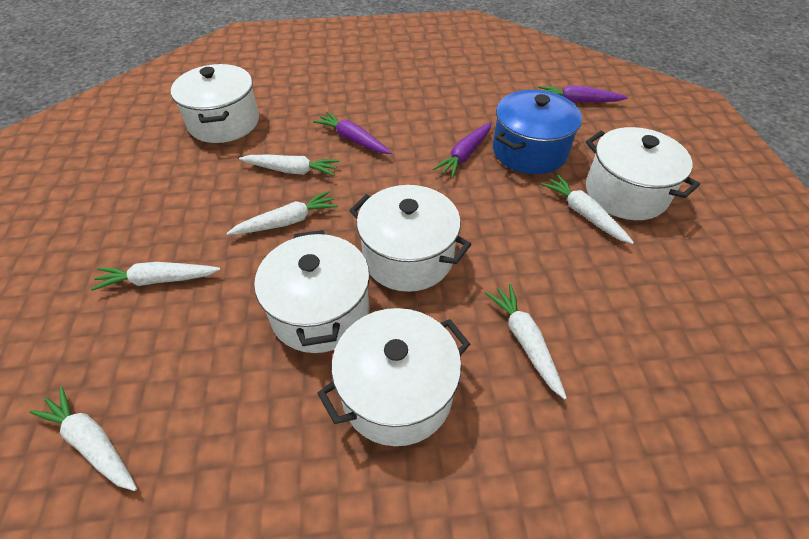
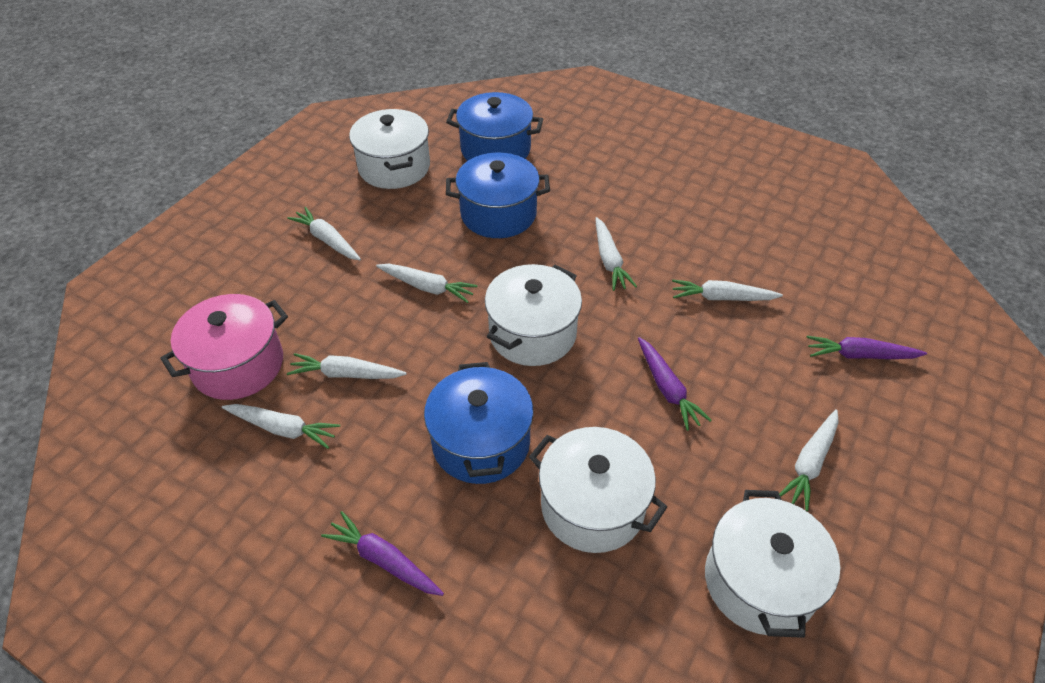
blue pot: [493,90,582,174] = 1 -> [424,362,534,484] [446,92,543,161] [446,153,550,238] = 3
pink pot: none = 0 -> [160,294,288,400] = 1
white carrot: [29,386,137,491] [91,262,221,291] [226,191,338,235] [239,155,339,176] [485,284,567,400] [541,175,634,244] = 6 -> [222,404,340,449] [287,207,361,260] [287,353,407,379] [376,264,478,303] [595,217,637,291] [672,279,783,301] [779,409,838,511] = 7
white pot: [171,64,259,143] [254,230,370,353] [317,308,470,446] [349,185,471,292] [586,127,700,220] = 5 -> [349,109,430,189] [485,264,582,366] [529,427,667,553] [705,490,840,638] = 4

